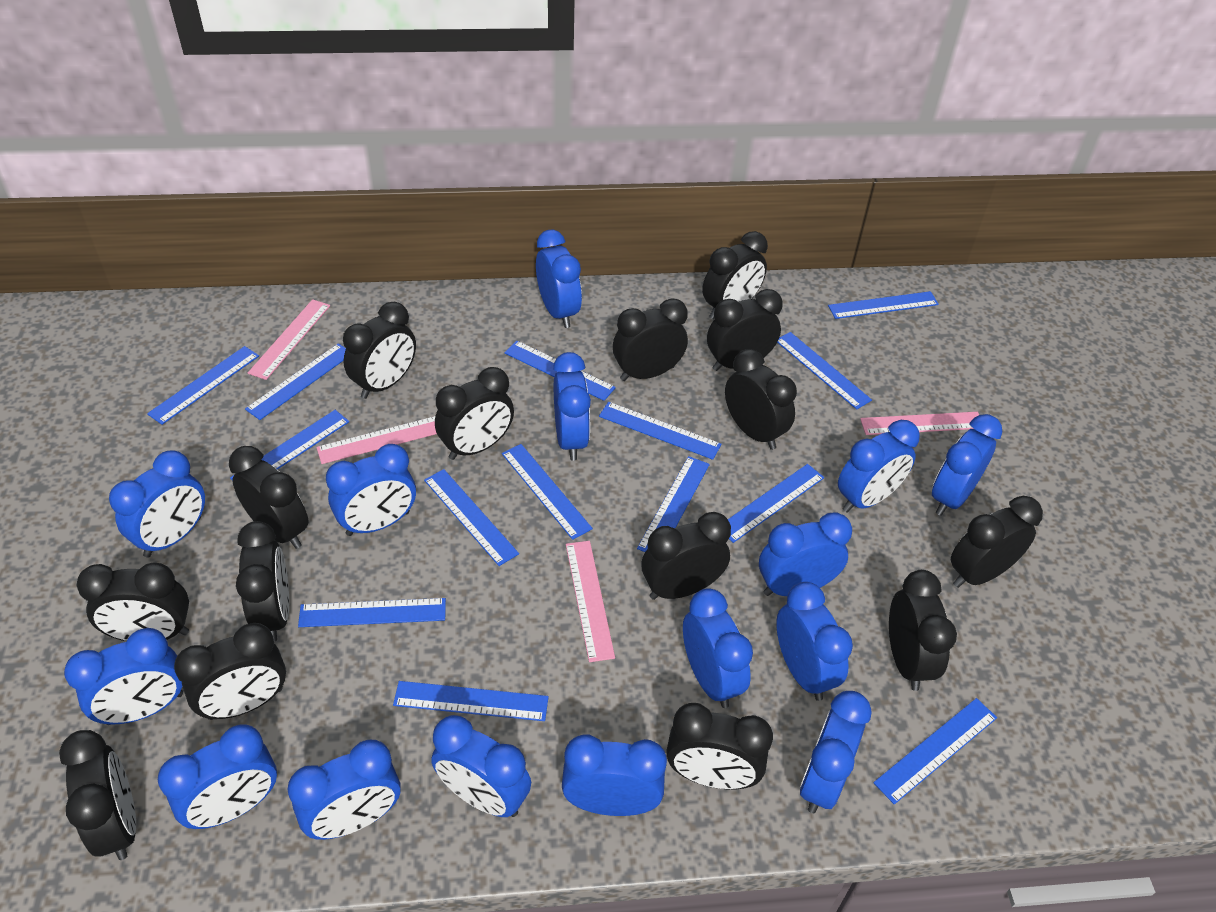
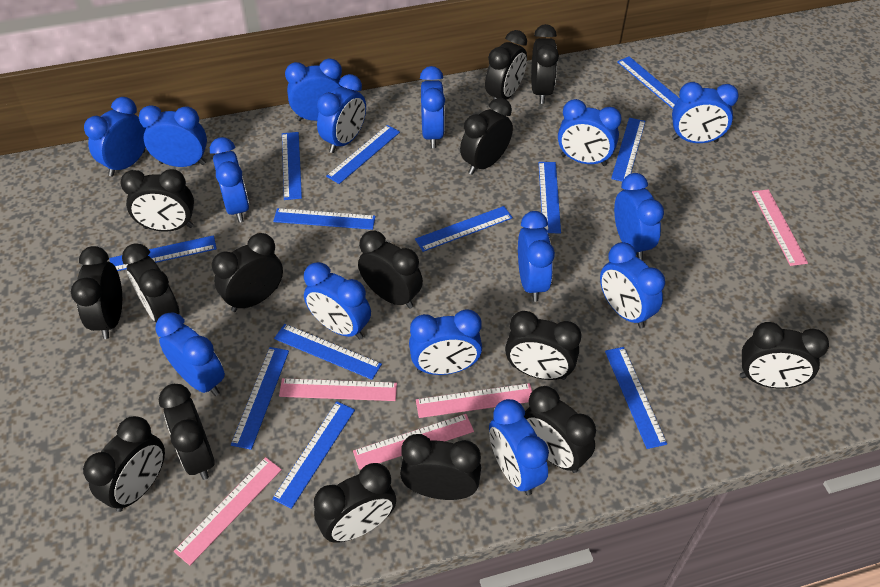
blue ruler: [147,346,259,425] [230,410,349,480] [245,343,346,420] [298,598,446,627] [393,681,549,721] [424,469,519,566] [502,444,593,540] [504,341,616,401] [599,402,721,460] [637,456,710,552] [728,464,824,543] [777,332,872,409] [828,291,939,319] [873,698,997,804] = 14 -> [109,235,217,271] [231,347,289,450] [272,401,355,509] [273,208,375,230] [274,324,382,380] [282,132,302,200] [326,125,400,184] [415,206,513,252] [538,162,561,233] [605,347,667,449] [611,118,645,181] [617,57,680,109] = 12
pink ruler: [248,299,330,380] [316,416,437,464] [566,541,615,662] [860,412,979,435] = 4 -> [173,457,282,566] [279,378,397,401] [353,414,474,470] [416,383,532,418] [752,189,808,266] = 5

